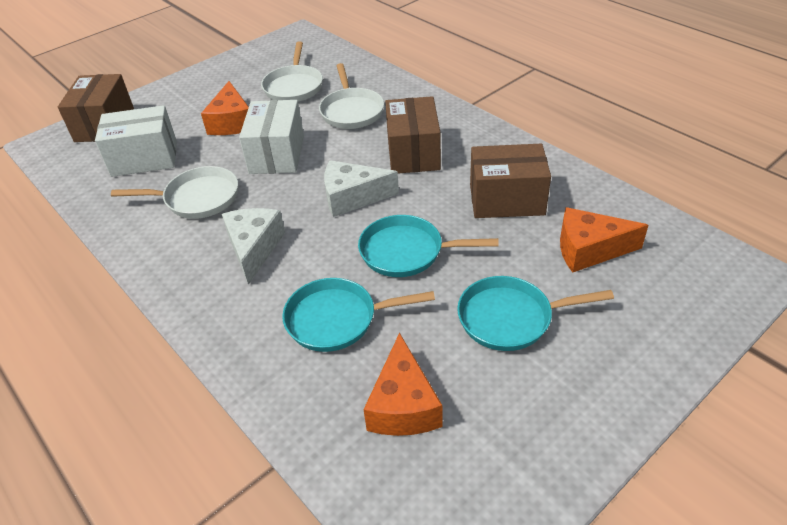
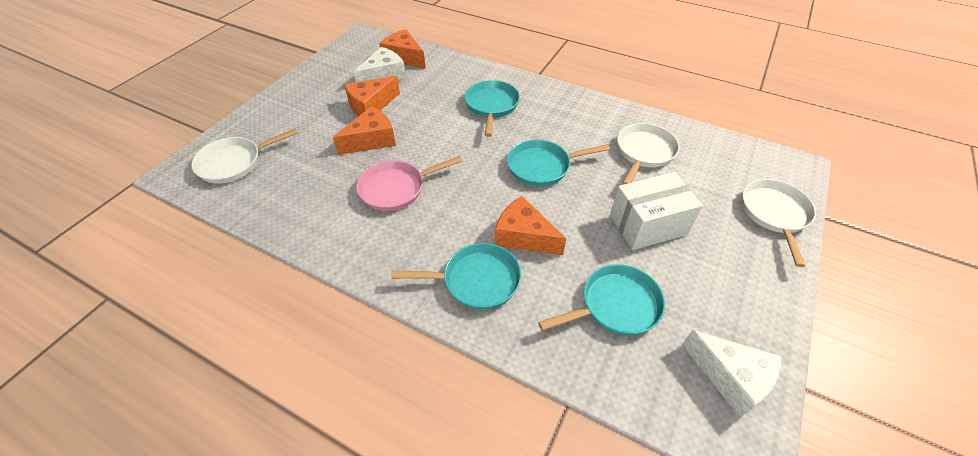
brown box: [58,74,134,142] [385,96,441,174] [470,144,551,218] = 3 -> none = 0
orange cheese: [201,81,249,135] [363,333,442,436] [560,207,649,273] = 3 -> [333,106,396,155] [344,76,400,116] [379,29,426,69] [495,196,566,255] = 4
pink pan: none = 0 -> [356,156,462,211] = 1
turquoise pan: [282,278,435,352] [358,215,499,277] [457,276,614,351] = 3 -> [391,243,521,310] [465,80,520,137] [507,140,610,186] [538,264,665,335] = 4
white box: [95,105,177,177] [239,100,304,174] = 2 -> [610,172,703,250] = 1

